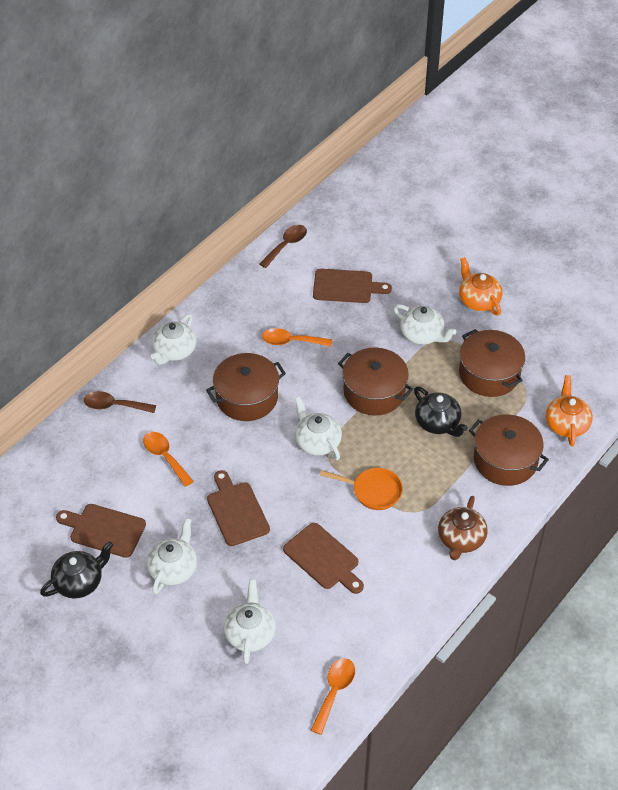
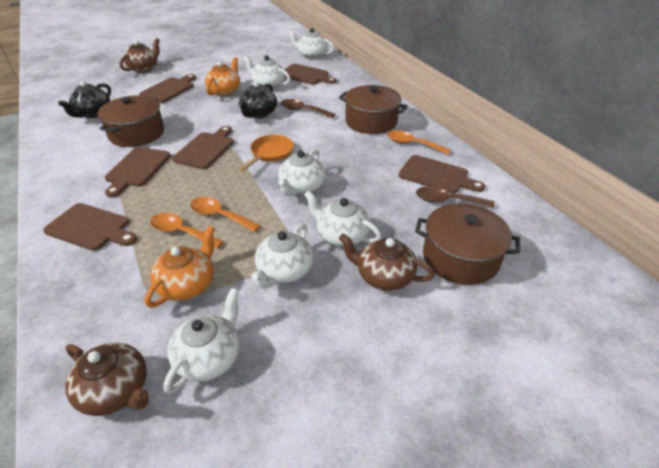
brown cutting board: [56,504,146,558] [207,470,270,546] [283,523,364,594] [313,269,392,303] = 4 -> [43,203,137,251] [105,147,171,197] [139,74,196,103] [172,126,234,169] [284,64,337,85] [399,155,485,194] = 6
brown pot: [206,353,286,421] [338,347,413,416] [459,329,525,397] [469,414,549,486] = 4 -> [98,95,164,147] [339,85,408,134] [415,203,520,285] = 3
brown teapot: [438,496,488,560] = 1 -> [65,343,149,416] [120,38,160,73] [339,233,435,291] = 3
white teapot: [147,518,197,594] [151,314,196,365] [224,579,276,664] [295,397,342,460] [393,304,456,345] = 5 -> [163,288,240,394] [243,55,291,90] [252,224,313,289] [278,149,326,196] [288,28,334,59] [304,190,382,247] = 6

